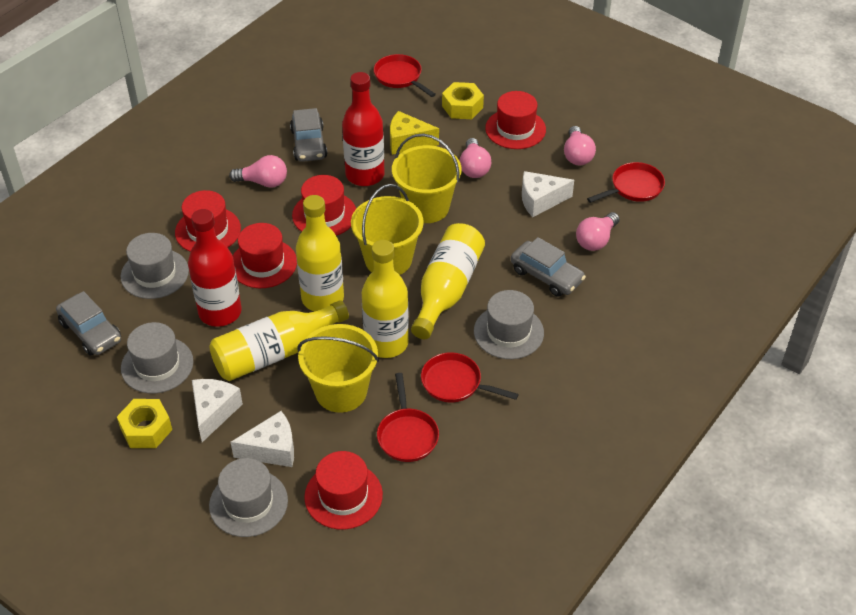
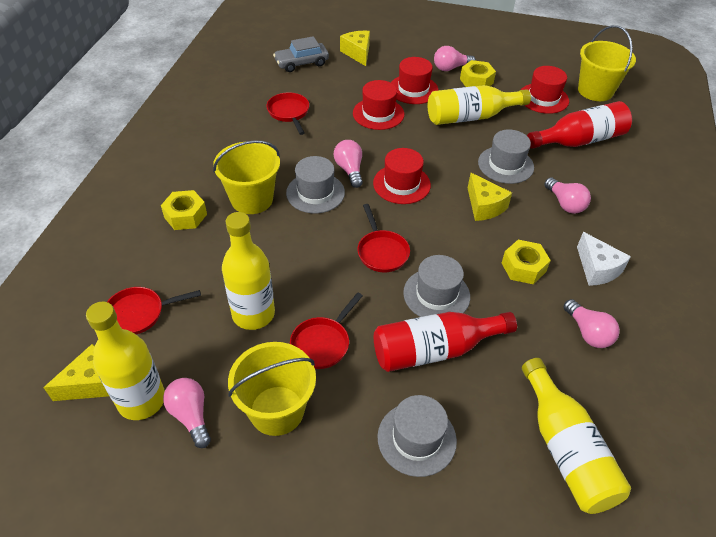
grey car: [56,291,121,356] [290,108,327,162] [511,237,586,297] = 3 -> [273,36,329,72] = 1
pink light bulb: [229,155,287,188] [459,138,491,178] [564,126,596,165] [576,212,620,251] = 4 -> [163,378,211,448] [334,140,363,188] [434,46,476,71] [544,177,591,214] [564,299,620,348] = 5
red hat: [175,190,241,252] [233,223,297,288] [292,175,356,236] [304,451,383,530] [485,91,546,149] = 5 -> [353,80,404,130] [373,148,431,204] [391,57,438,104] [521,66,569,114] = 4
white cheese: [192,379,243,442] [231,411,294,467] [522,171,574,217] = 3 -> [577,232,631,286] = 1
yellow cheese: [390,111,439,155] = 1 -> [43,344,109,401] [340,31,370,66] [468,173,512,221] = 3
yellow nut: [117,399,172,448] [442,82,484,119] = 2 -> [161,190,207,230] [460,60,496,87] [502,240,551,284] = 3

